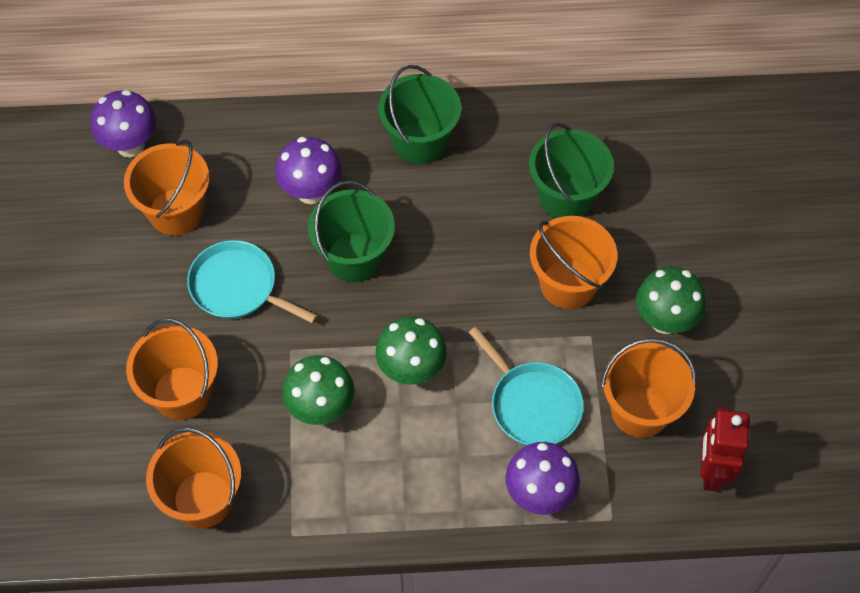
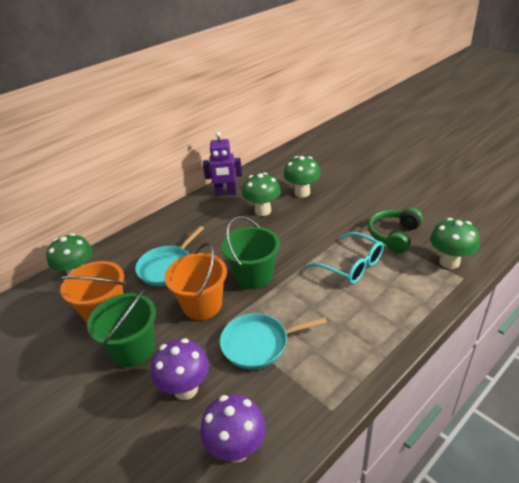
green bucket: [308,181,395,282] [379,65,461,164] [529,123,614,218] = 3 -> [87,289,156,367] [221,216,280,289] = 2
green headphones: none = 0 -> [368,208,423,253] = 1
green mushroom: [282,355,354,425] [376,316,447,384] [636,266,706,334] = 3 -> [46,233,93,275] [242,172,281,216] [284,156,321,197] [430,218,480,269] = 4
orange bucket: [124,140,210,235] [126,318,218,420] [146,427,241,528] [530,216,618,309] [601,338,696,438] = 5 -> [58,261,124,323] [165,243,227,320] = 2
purple mushroom: [91,90,156,157] [275,137,342,204] [505,442,580,515] = 3 -> [151,338,209,400] [200,394,266,463] = 2
purple robot: none = 0 -> [203,132,242,196] = 1
red robot: [700,407,750,492] = 1 -> none = 0
turquoise glasses: none = 0 -> [307,232,384,284] = 1

